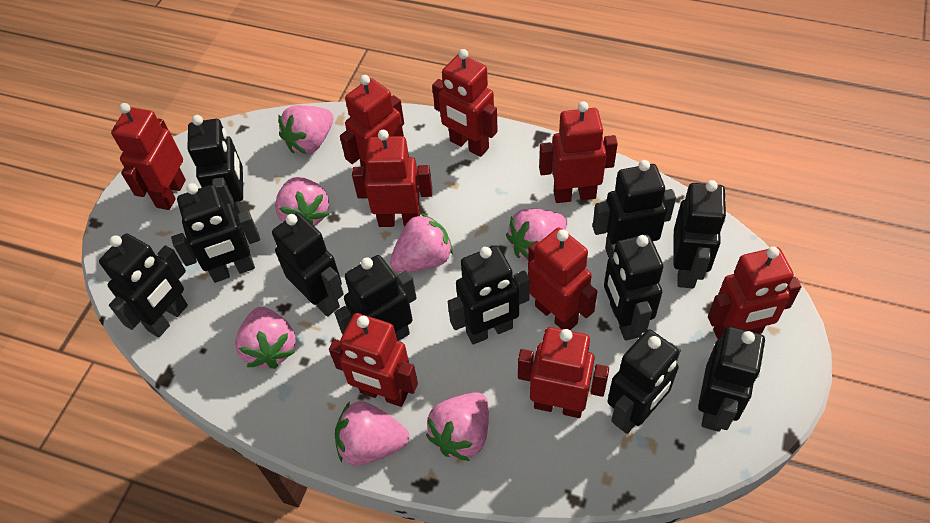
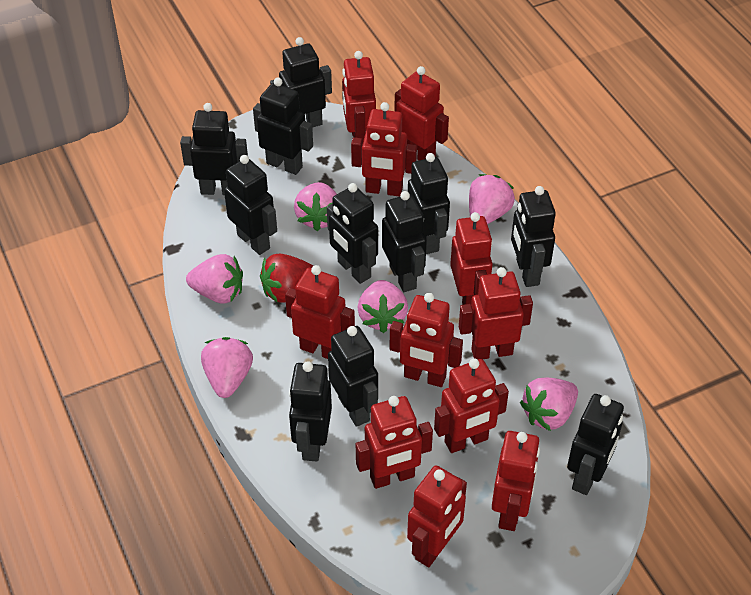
pink strawberry: [235,307,296,369] [275,177,329,226] [278,105,333,154] [335,401,409,466] [390,213,453,273] [426,392,489,461] [506,209,567,261] = 7 -> [186,254,243,304] [201,337,253,398] [294,182,337,231] [358,280,408,333] [469,174,515,224] [520,378,578,431] = 6
red robot: [111,103,186,210] [329,313,418,407] [340,75,404,172] [352,130,432,227] [432,49,498,157] [518,327,609,418] [528,228,597,330] [539,101,618,203] [708,247,802,339] = 9 -> [285,265,355,359] [342,51,376,141] [351,102,417,197] [356,396,433,489] [390,292,463,387] [394,66,449,160] [407,466,467,567] [434,358,509,453] [450,212,493,305] [459,267,533,360] [492,431,540,531] = 11
red strawberry: none = 0 -> [260,254,313,303] = 1

